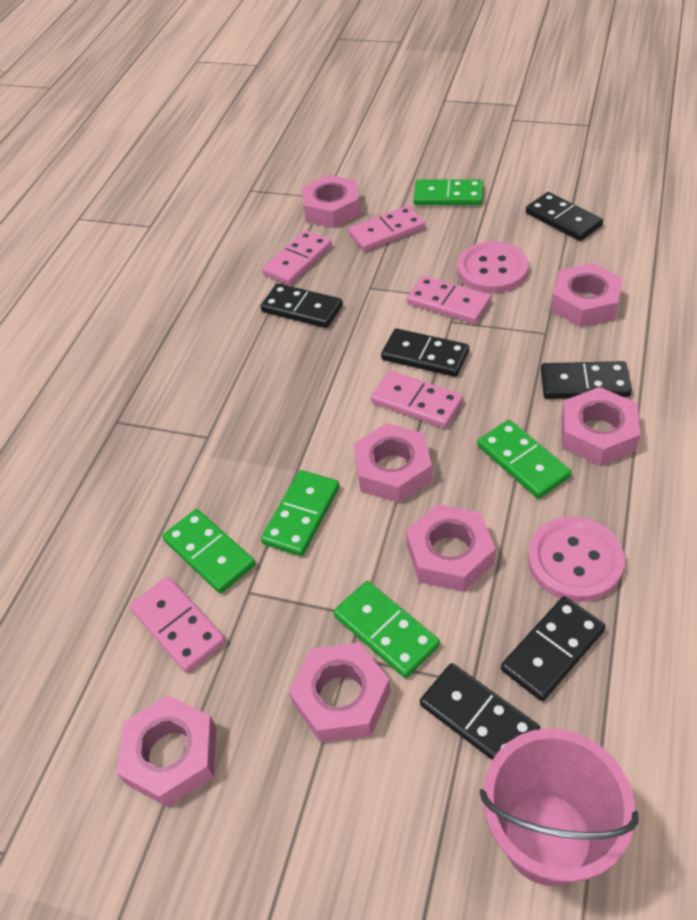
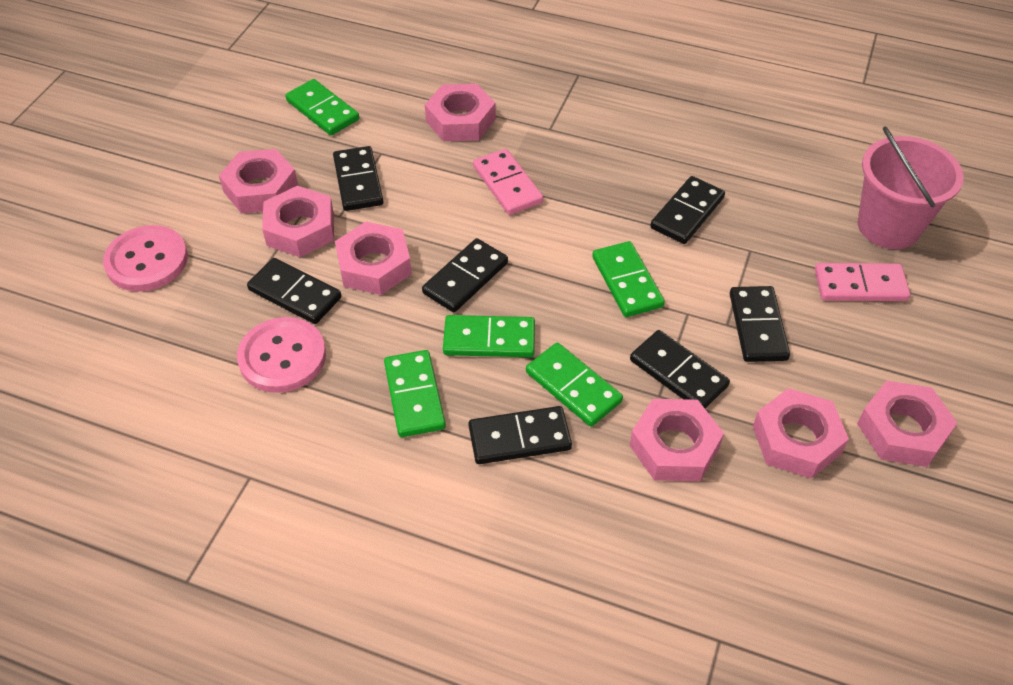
black domino: [260,283,343,328] [381,328,469,377] [420,663,540,760] [501,596,606,701] [526,192,603,241] [541,361,632,399] = 6 -> [247,258,341,324] [333,146,383,211] [422,238,508,312] [468,406,572,464] [630,330,730,408] [650,176,725,244] [730,286,790,362] = 7
pink domino: [130,577,225,673] [262,230,332,285] [348,205,425,251] [371,371,463,428] [407,276,491,324] = 5 -> [473,149,543,215] [815,263,910,301] = 2

